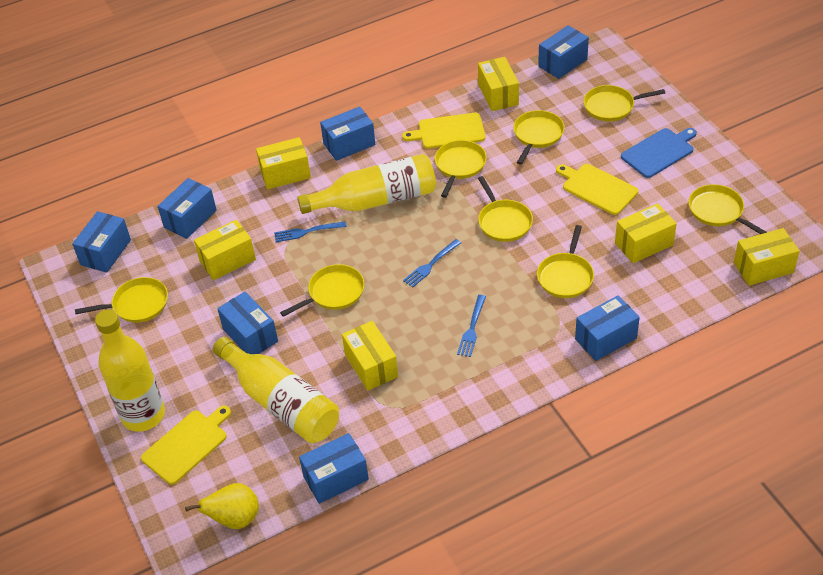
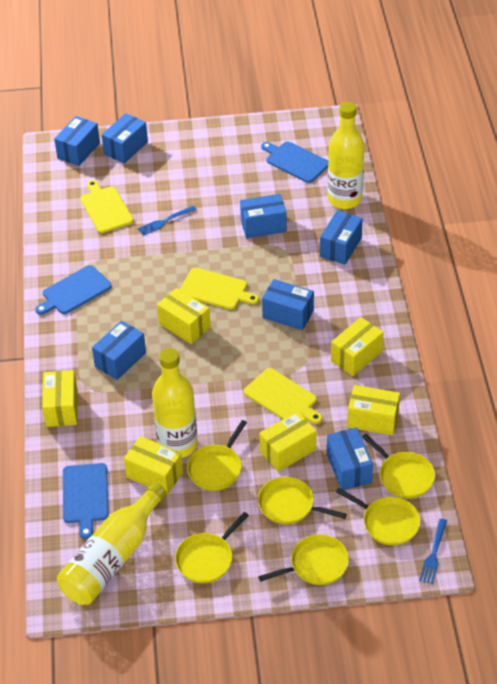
blue cutting board: [621,128,697,178] = 1 -> [35,265,112,315] [63,463,109,539] [261,141,328,183] = 3
blue fork: [274,221,347,242] [403,239,461,287] [457,295,486,357] = 3 -> [138,206,197,236] [419,519,447,584] = 2
yellow pan: [75,277,168,323] [280,264,364,317] [435,140,487,198] [478,176,533,242] [513,110,565,165] [537,225,594,298] [584,85,665,122] [689,184,767,234] = 8 -> [175,512,249,583] [187,420,247,491] [258,477,347,524] [258,535,349,585] [336,488,420,546] [362,434,435,499] = 6
yellow pear: [185,483,259,529] = 1 -> none = 0

